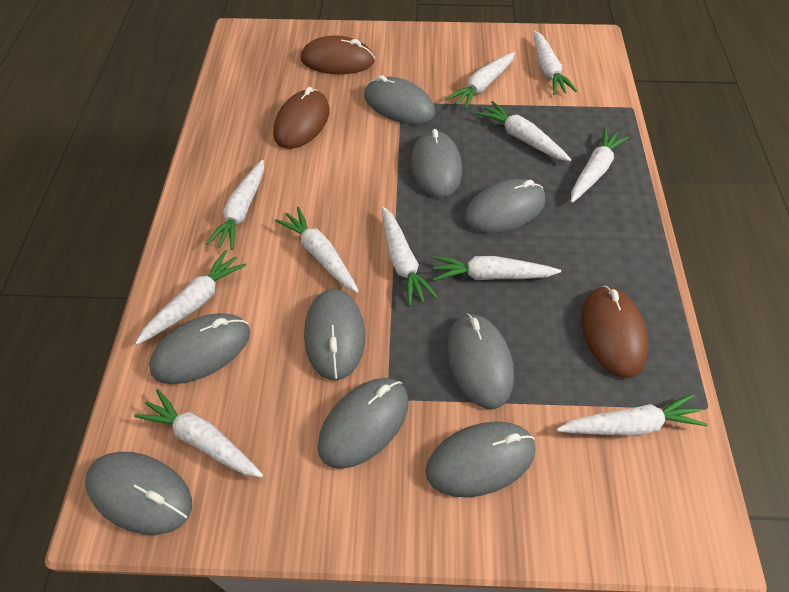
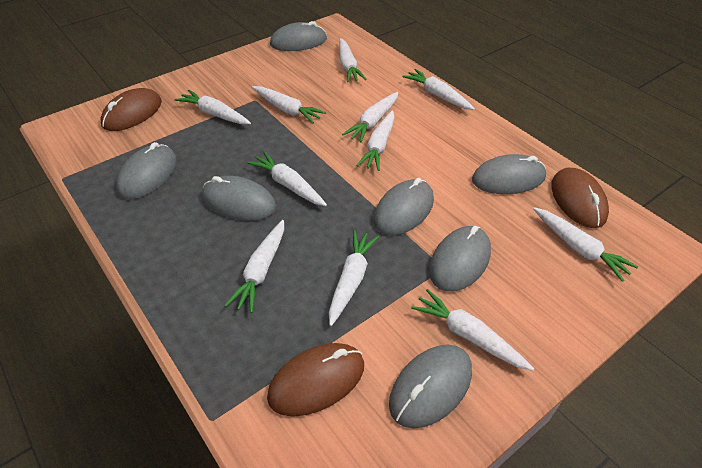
grey mouse: [85,452,192,535] [149,313,250,384] [304,289,365,381] [317,378,409,469] [364,75,435,124] [411,129,462,198] [426,422,535,498] [447,313,514,409] [464,179,545,234] = 9 -> [116,142,177,200] [202,176,276,221] [270,21,327,51] [374,178,434,235] [389,345,472,429] [429,226,491,292] [472,154,546,194] = 7

